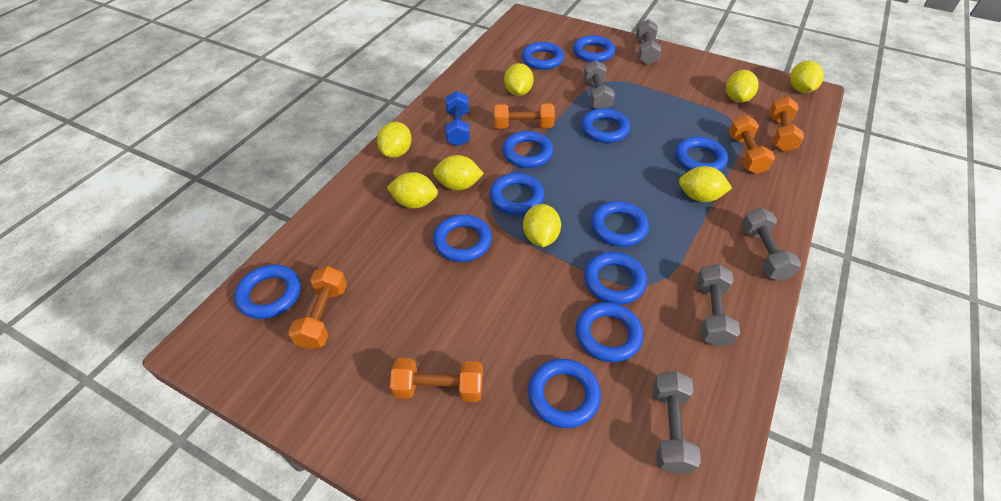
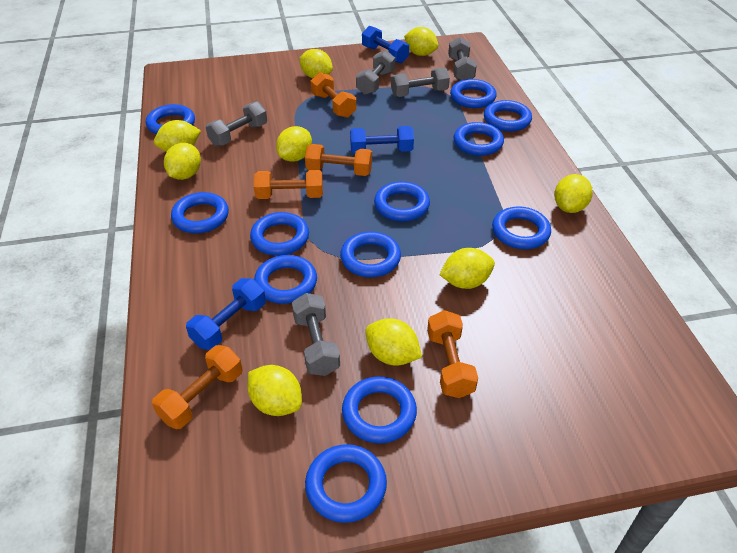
blue dumbbell: [445,91,470,146] = 1 -> [186,278,266,350] [350,126,414,154] [362,26,409,63] = 3
yellow lemon: [377,122,412,158] [387,172,438,209] [433,155,484,190] [504,63,534,96] [523,204,561,247] [679,166,732,202] [726,70,759,103] [790,60,824,93] = 8 -> [154,120,201,152] [164,143,201,180] [247,365,302,416] [276,126,312,162] [299,49,333,78] [365,318,422,366] [404,27,439,56] [439,248,495,289] [554,174,593,213] = 9

